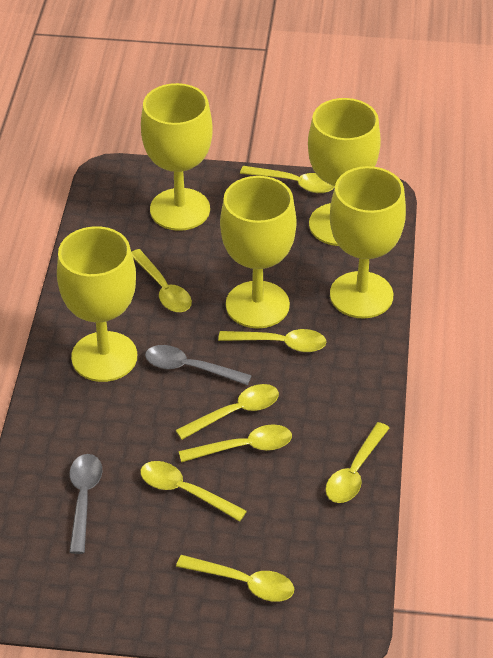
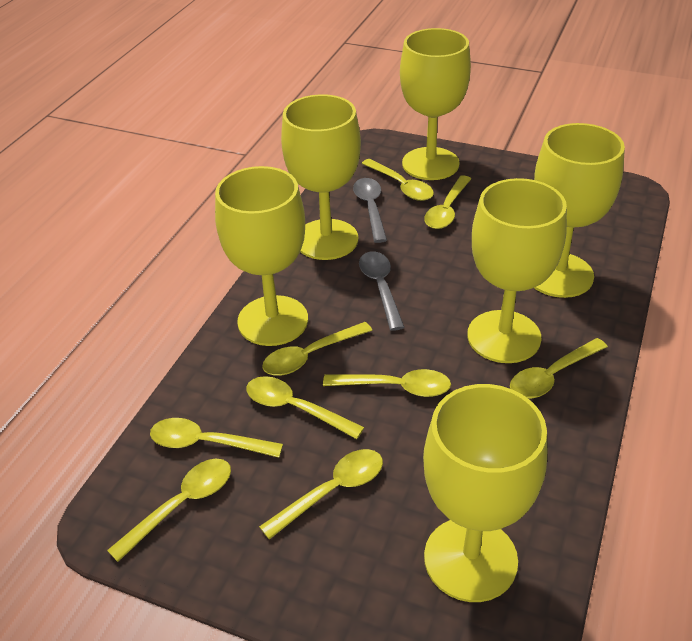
yellow goblet: [57,226,137,382] [141,83,213,231] [220,176,296,329] [308,98,381,246] [330,166,406,318] = 5 -> [215,166,308,346] [281,94,361,260] [400,28,471,180] [423,384,547,602] [467,178,567,363] [534,123,625,298] = 6
yellow spoon: [131,249,192,312] [140,461,247,522] [176,384,279,440] [176,555,294,602] [179,424,292,462] [218,329,327,352] [240,166,335,193] [326,422,389,503] = 8 -> [107,459,231,562] [150,418,283,458] [246,376,365,439] [259,449,383,540] [262,322,372,376] [323,369,451,397] [362,159,434,201] [424,175,471,229] [510,338,608,399] = 9

